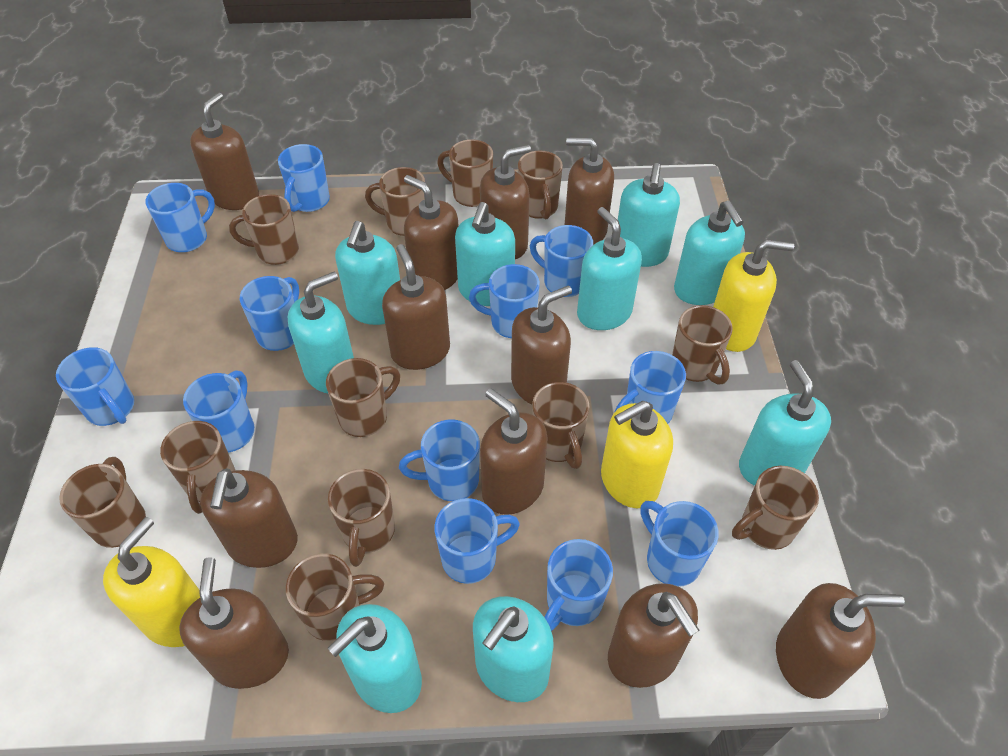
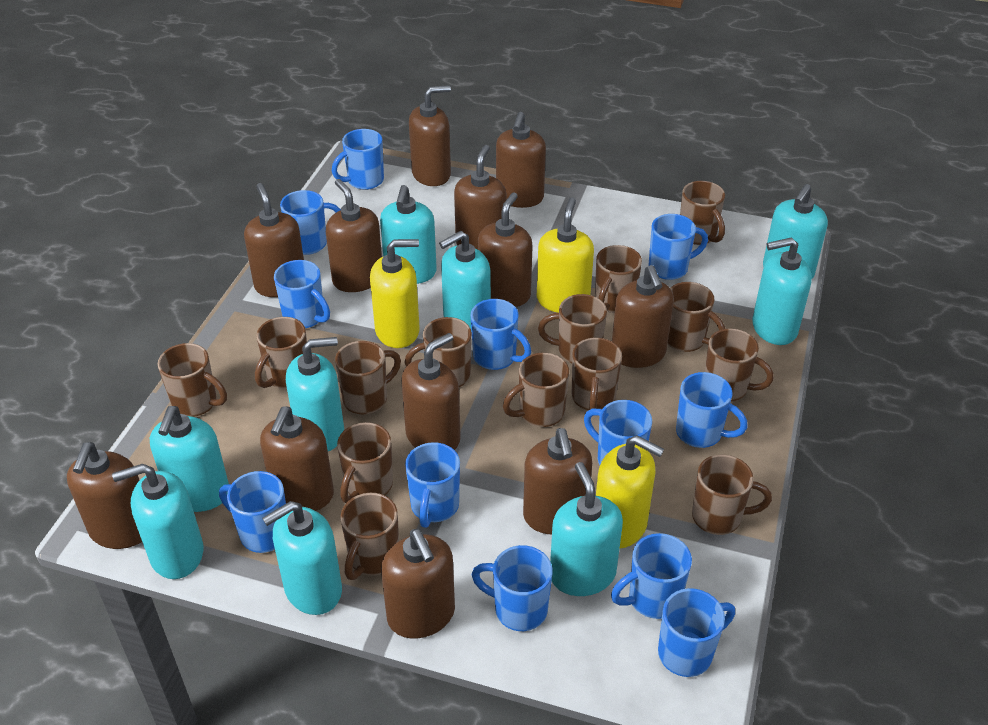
brown mug: [59,457,146,548] [160,421,235,514] [229,194,299,265] [286,553,384,641] [326,358,400,437] [328,469,395,567] [365,167,425,236] [437,139,493,207] [518,151,563,219] [532,382,590,469] [672,305,733,385] [732,466,819,550] = 12 -> [158,343,227,417] [255,317,307,389] [335,341,401,415] [337,422,393,503] [340,493,399,580] [404,317,472,387] [503,353,569,427] [538,294,607,363] [572,338,622,410] [595,245,642,313] [667,282,725,352] [680,181,725,245] [692,454,772,535] [705,328,774,401] = 14
brown soap dispenser: [179,557,289,689] [190,93,259,210] [200,468,298,568] [382,244,450,370] [404,175,458,290] [480,145,531,259] [480,388,548,515] [511,286,572,404] [565,138,614,245] [608,583,699,688] [776,583,905,699] = 11 -> [67,442,142,549] [244,183,304,297] [260,407,334,511] [326,179,382,292] [381,529,455,639] [401,333,461,450] [409,85,451,186] [454,145,507,249] [478,192,533,307] [496,112,546,208] [523,428,592,534] [612,265,674,368] = 12

